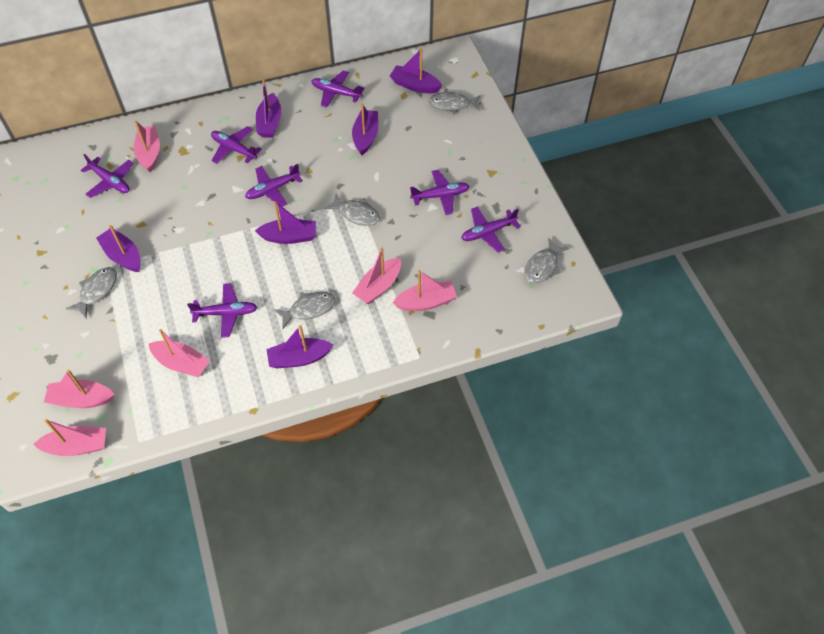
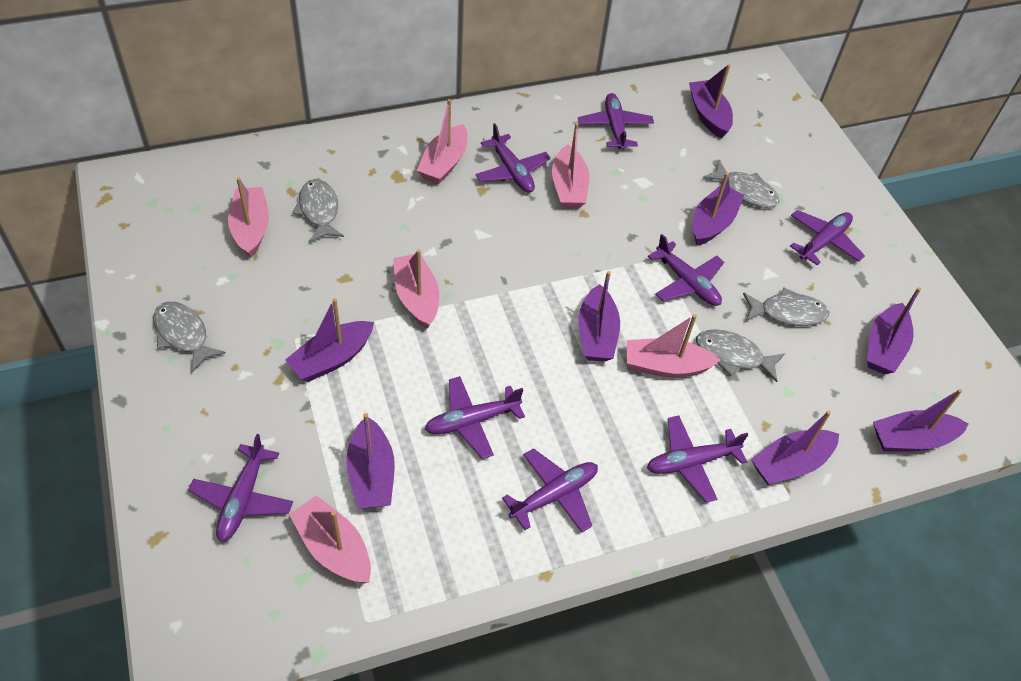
purple boat: [96,225,141,272] [255,201,316,244] [256,79,281,138] [266,325,333,368] [352,103,378,155] [390,48,442,93] = 6 -> [285,298,374,382] [346,413,395,509] [578,271,620,362] [689,64,733,139] [693,173,744,246] [751,410,839,485] [867,287,921,374] [873,389,968,452] = 8
purple plane: [81,154,134,198] [187,283,257,338] [211,126,262,164] [245,164,303,207] [311,70,365,108] [410,170,470,215] [461,207,521,253] = 7 -> [188,434,293,542] [425,376,525,459] [475,123,551,193] [502,448,598,533] [578,93,654,150] [647,415,748,503] [648,234,724,306] [790,210,865,265] = 8

